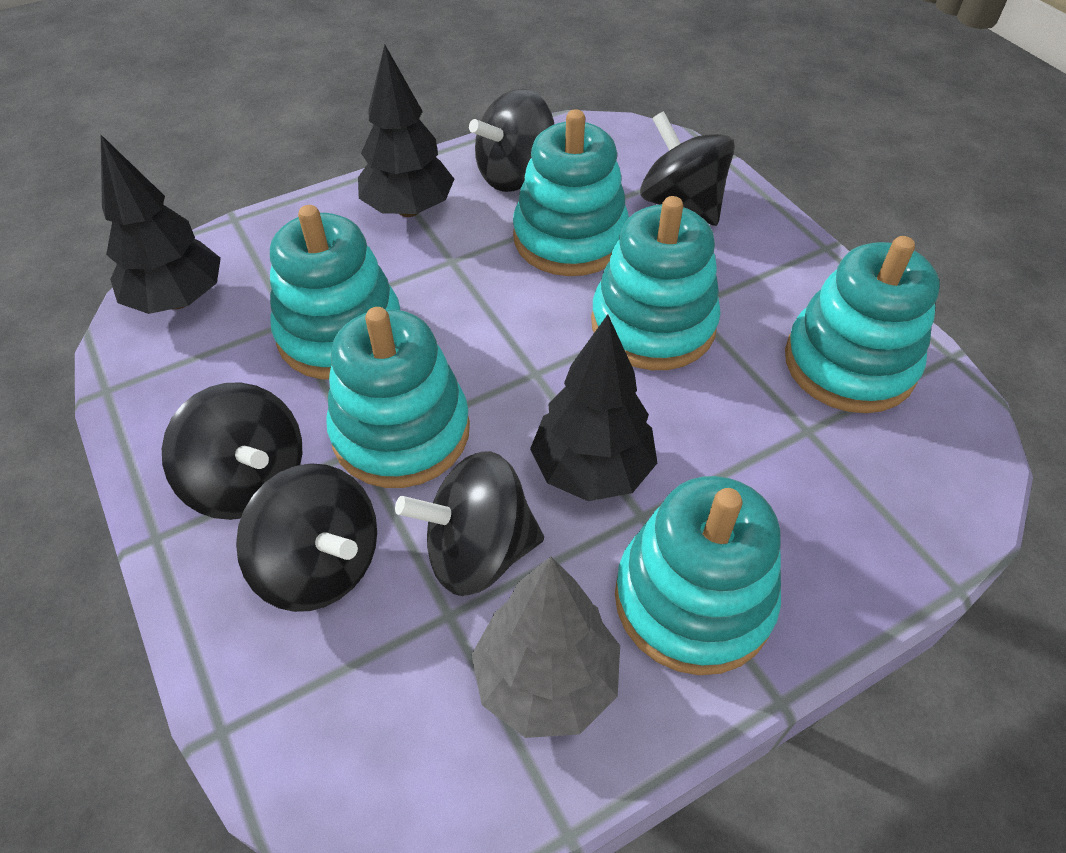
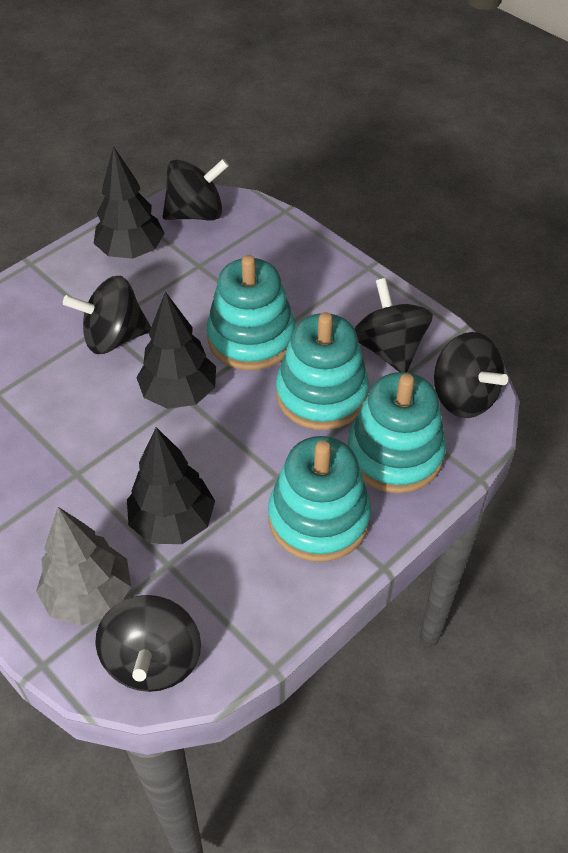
turquoise stacking toy: [270,205,400,380] [326,307,470,488] [513,109,629,276] [591,196,721,370] [615,476,781,675] [785,236,940,413] = 6 -> [207,255,295,370] [268,436,371,562] [276,312,369,430] [348,372,446,493] = 4

